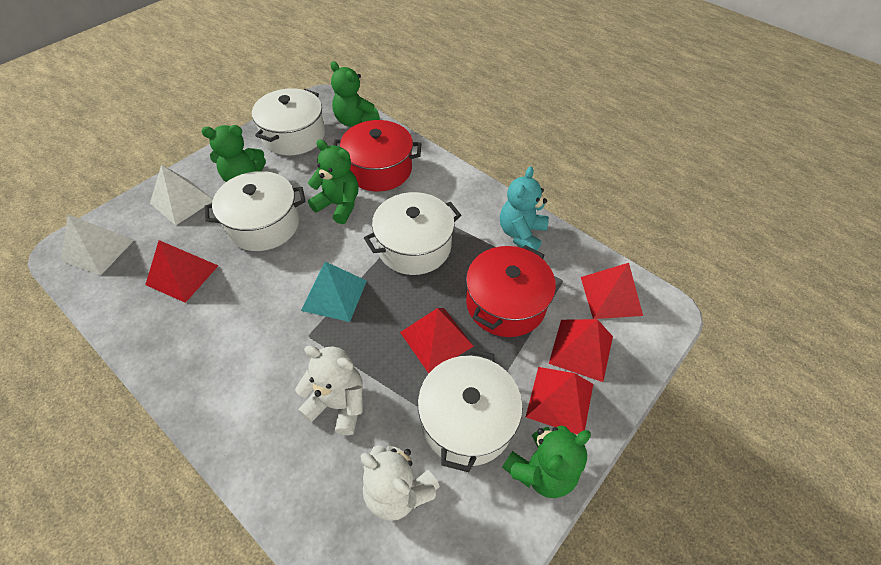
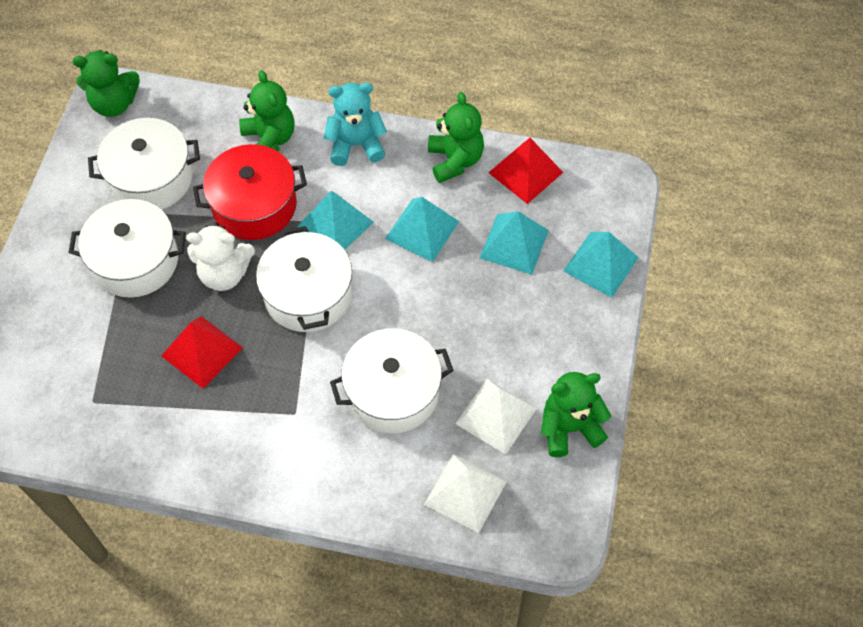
red pot: [333,120,421,191] [466,245,556,337] = 2 -> [193,144,307,240] = 1
red pyramid: [145,240,218,303] [400,308,474,373] [526,367,593,435] [549,319,613,382] [581,263,643,319] = 5 -> [161,316,243,389] [488,138,563,204] = 2
turquoise pyramid: [301,262,367,322] = 1 -> [297,191,374,250] [385,197,459,262] [480,211,549,275] [563,232,639,298] = 4
white teddy bear: [295,346,363,435] [360,445,440,521] = 2 -> [186,223,255,291] = 1

